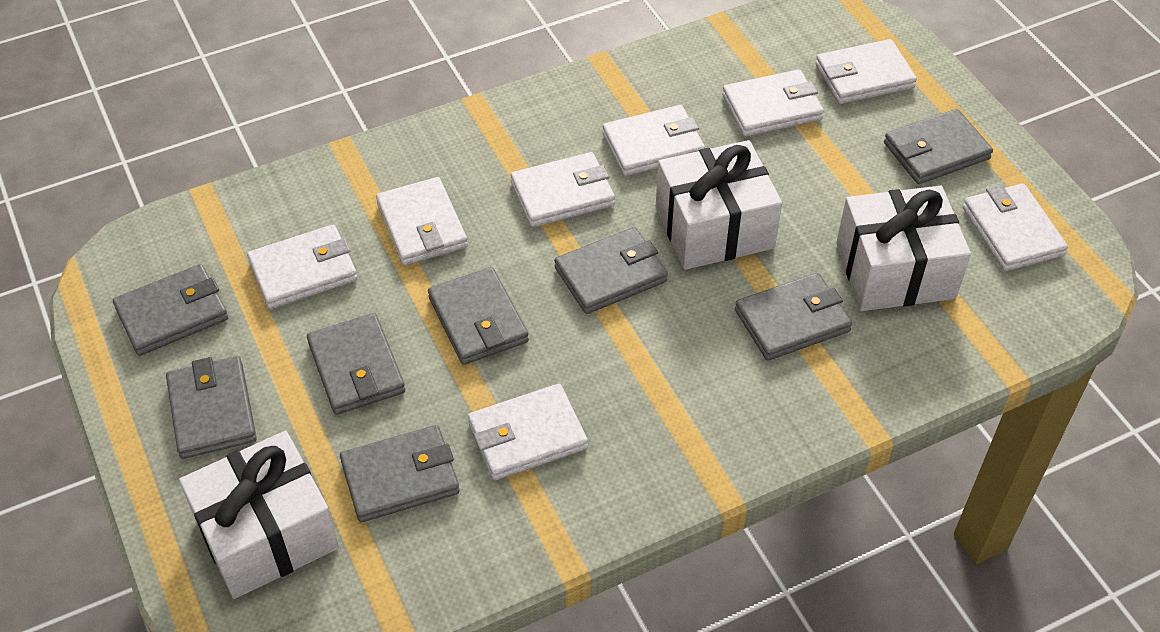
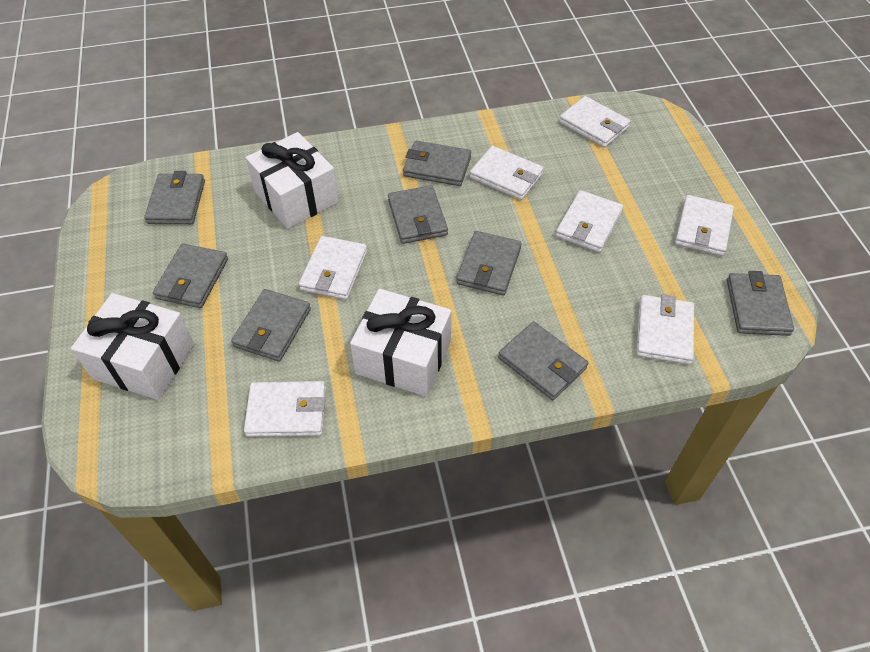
white wallet: [247,225,357,309] [376,177,468,265] [468,384,588,480] [510,152,615,227] [602,105,705,176] [722,69,824,137] [815,39,917,104] [963,183,1068,271] = 8 -> [244,381,326,437] [299,236,367,300] [470,146,544,200] [556,190,623,253] [559,96,631,148] [636,294,694,365] [675,195,734,256] = 7

